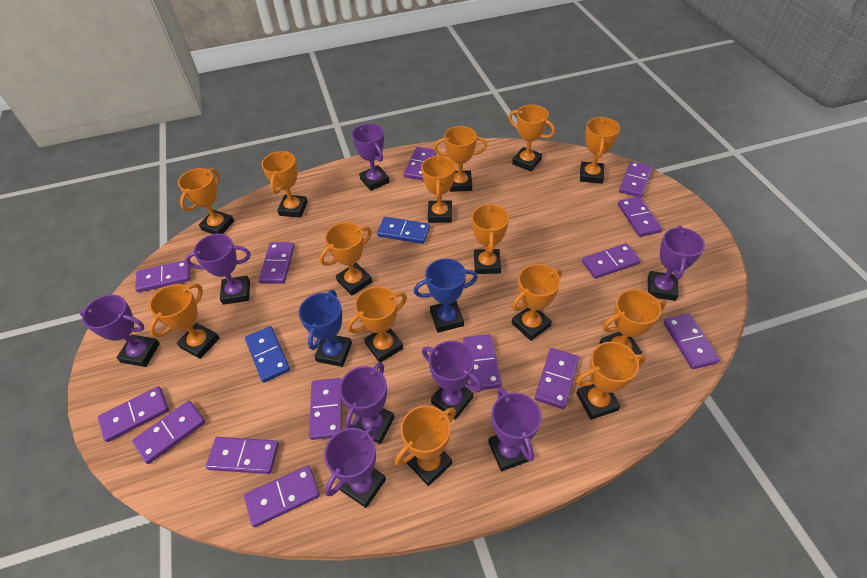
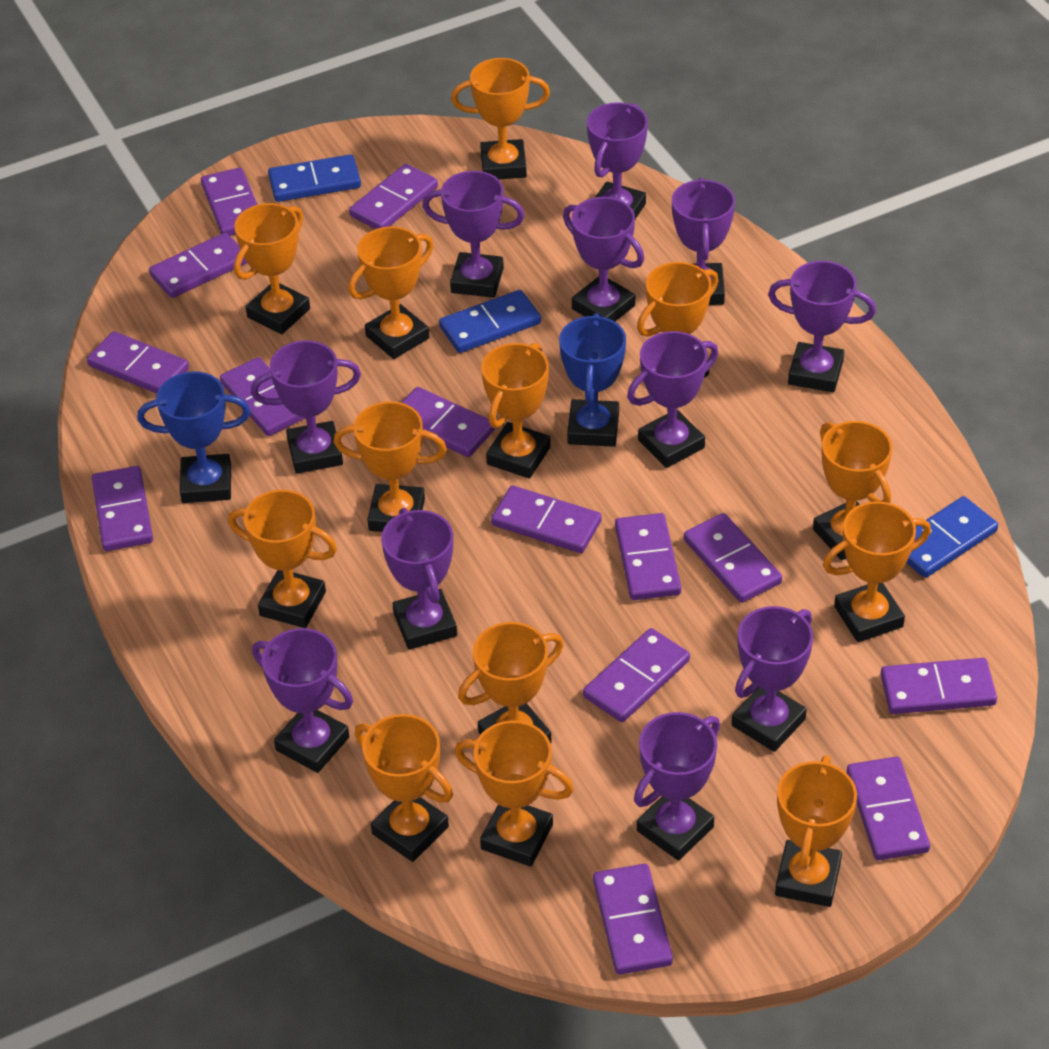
blue domino: [245,326,290,383] [377,217,430,244] = 2 -> [268,154,361,202] [439,290,541,353] [906,496,998,578] = 3
orange trophy: [149,283,219,359] [178,168,234,234] [262,151,308,218] [320,222,372,296] [347,286,407,363] [395,405,456,486] [421,155,456,223] [434,126,487,192] [471,203,509,274] [508,105,555,171] [512,264,562,341] [576,342,646,420] [580,117,620,184] [599,289,666,354] = 14 -> [228,490,337,628] [234,203,310,334] [334,401,447,532] [348,226,434,359] [355,714,453,862] [451,58,550,179] [455,720,574,866] [458,622,564,744] [481,343,551,479] [637,262,718,378] [775,755,857,907] [813,421,893,560] [823,501,931,642] = 13
purple trophy: [80,294,160,367] [185,234,251,305] [324,424,386,508] [339,362,394,444] [352,124,390,191] [422,341,483,420] [488,387,541,471] [648,226,705,301] = 8 -> [251,340,361,474] [252,628,353,773] [381,508,457,650] [422,171,525,298] [563,197,644,321] [587,102,648,219] [627,331,718,468] [634,712,720,861] [672,178,735,305] [732,606,813,752] [768,261,876,392] = 11

